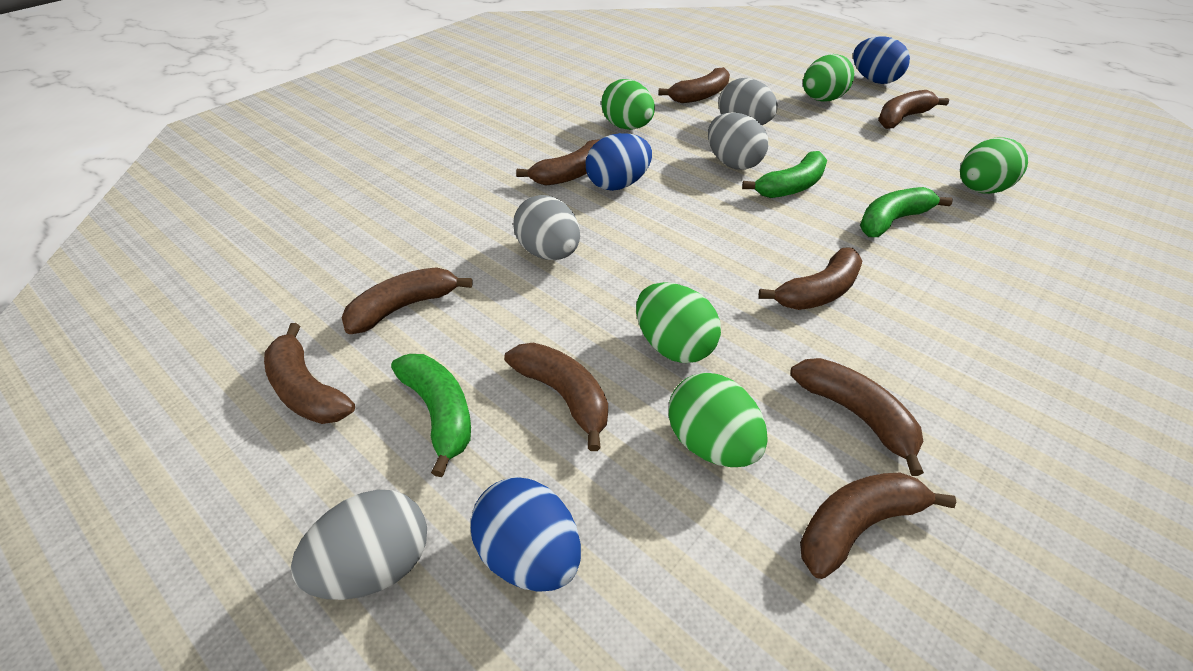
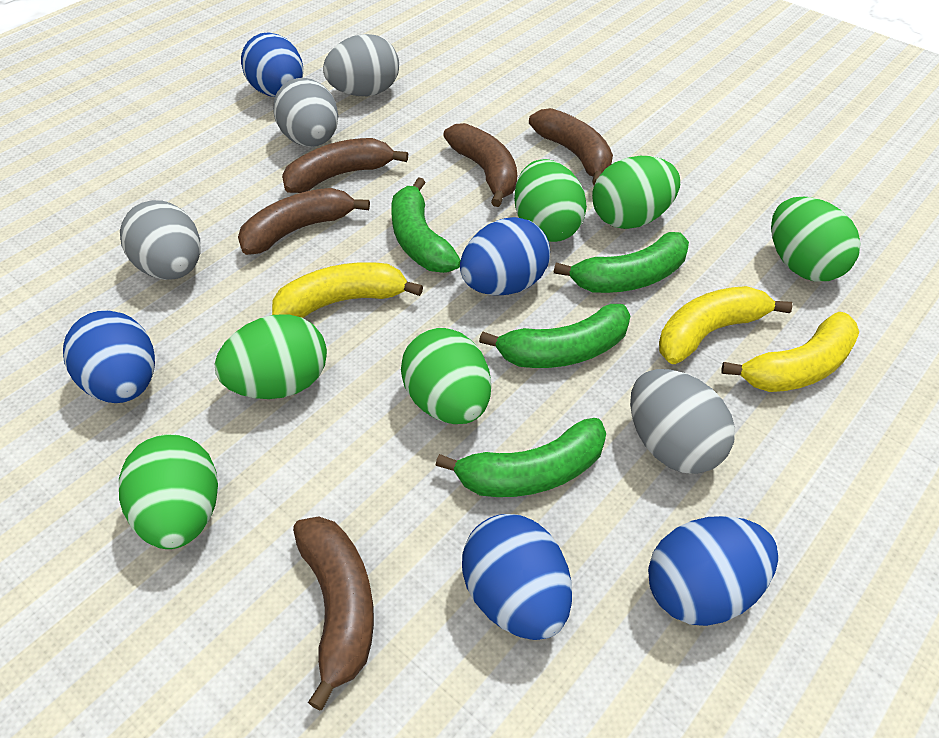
blue egg: [470,477,581,591] [586,133,652,191] [853,36,910,84] = 3 -> [63,310,155,403] [241,32,303,97] [460,217,550,295] [462,514,572,640] [648,516,778,626] = 5
brown banana: [264,323,355,424] [342,267,473,334] [504,343,608,451] [516,139,600,185] [658,67,730,103] [759,248,862,310] [790,358,924,476] [800,473,956,579] [878,90,949,129] = 9 -> [238,188,370,255] [282,138,408,193] [293,516,374,710] [443,123,517,207] [529,108,613,185] = 5
green banana: [391,354,471,477] [742,151,827,198] [860,187,953,237] = 3 -> [391,177,461,273] [435,418,606,497] [479,304,630,368] [554,232,689,293] = 4
green egg: [601,79,655,130] [636,282,721,363] [668,373,768,467] [803,54,854,102] [960,138,1028,194] = 5 -> [119,434,218,549] [214,314,327,399] [401,328,491,424] [514,159,587,242] [592,156,680,229] [771,197,861,282] = 6
yellow banana: none = 0 -> [272,262,423,318] [659,286,792,364] [721,312,859,392] = 3

